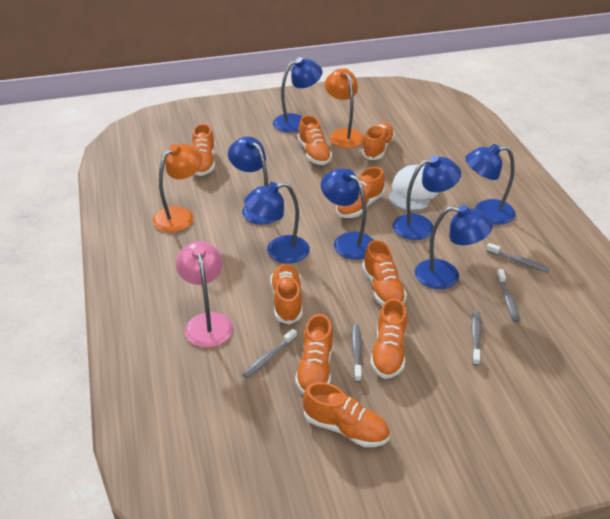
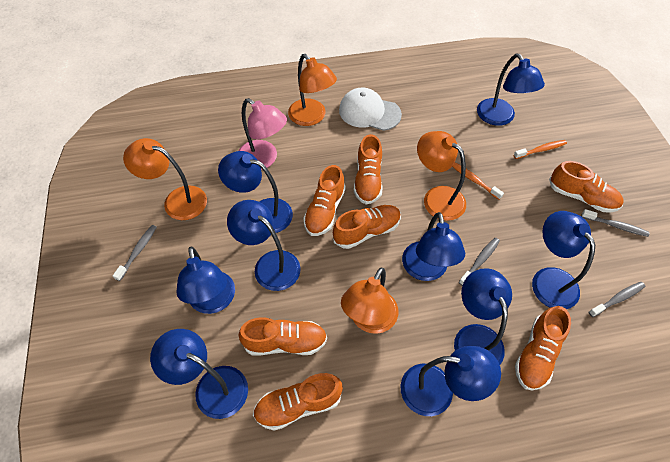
blue lamp: [228,136,277,225] [244,182,310,264] [273,57,322,133] [321,168,373,260] [393,155,461,240] [415,205,493,289] [465,144,516,225] = 7 -> [150,329,248,419] [176,247,235,314] [218,151,293,233] [227,200,301,291] [401,346,501,416] [402,212,465,281] [454,268,512,365] [477,54,545,126] [532,211,595,309] = 9
grey toothbrush: [243,329,297,378] [351,324,362,382] [471,311,482,366] [486,243,550,273] [496,269,520,322] = 5 -> [113,225,157,281] [459,238,500,286] [581,209,649,237] [589,282,645,317] = 4
orange lamp: [153,143,202,232] [325,69,364,148] = 2 -> [123,138,207,220] [288,54,337,126] [341,268,398,334] [417,131,466,221] = 4
orange shoe: [192,124,215,176] [270,264,302,324] [295,314,333,395] [298,115,332,165] [303,382,390,447] [336,167,385,218] [362,122,395,160] [362,240,407,306] [370,298,407,379] = 9 -> [238,317,327,355] [253,373,343,431] [303,165,346,236] [333,205,401,249] [354,134,383,204] [515,306,571,390] [549,161,624,213] = 7
orange toothbrush: none = 0 -> [452,163,504,200] [513,140,567,159] = 2

